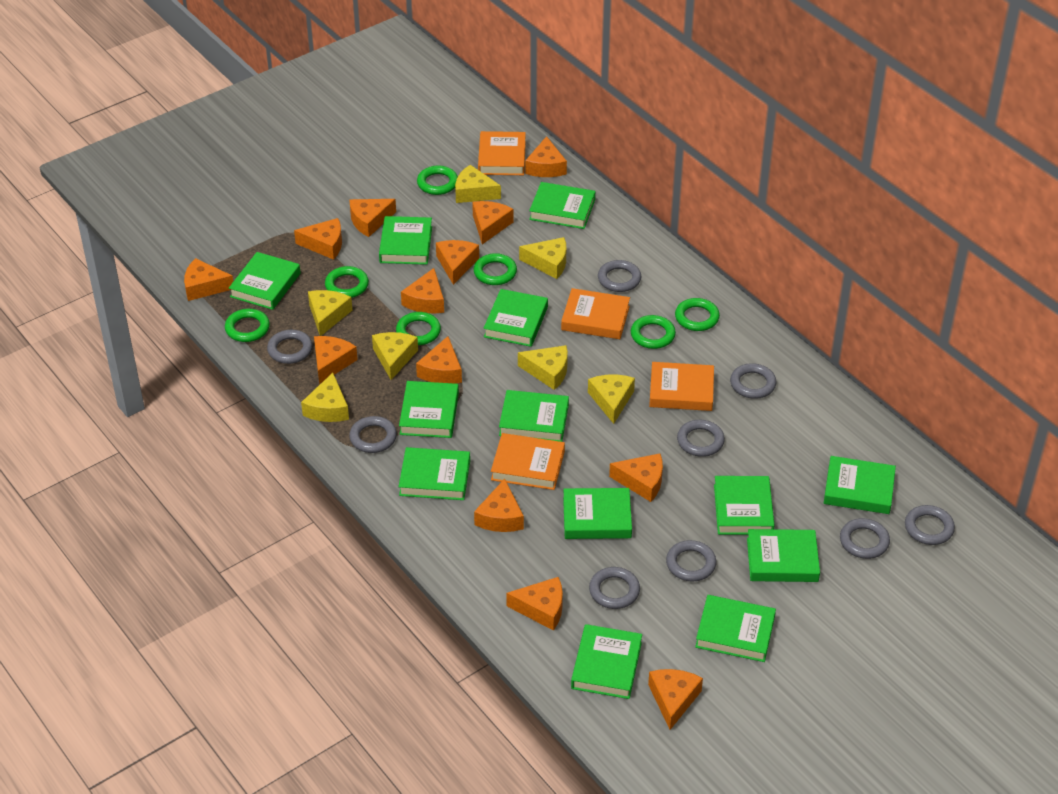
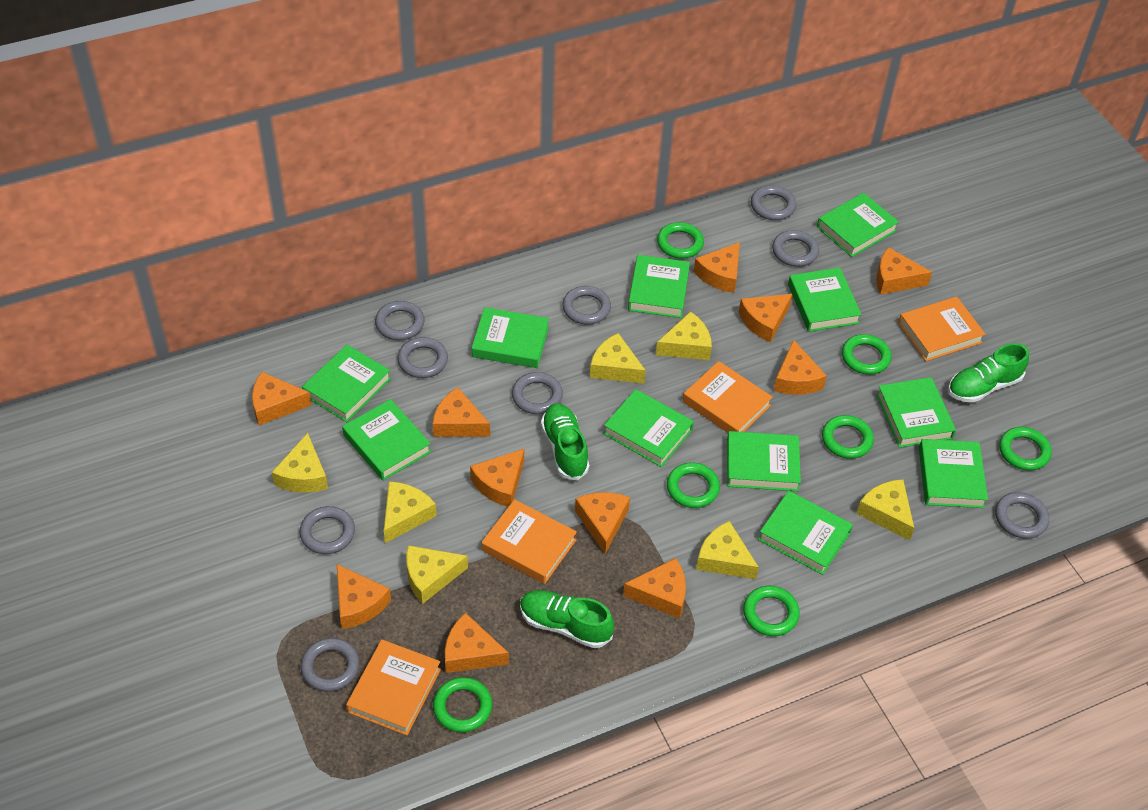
green book: [229,252,301,310] [379,216,432,265] [399,381,459,438] [399,447,470,500] [483,289,548,347] [499,390,569,442] [529,182,595,229] [563,488,632,539] [571,624,642,699] [695,595,776,662] [714,476,775,535] [747,529,820,582] [824,456,896,514] = 13 -> [302,345,391,422] [342,399,431,481] [472,307,549,368] [603,389,694,467] [628,255,690,318] [727,431,801,491] [758,491,853,575] [788,268,862,332] [817,193,899,257] [876,377,956,448] [919,439,988,508] = 11
green shoe: none = 0 -> [520,590,614,648] [541,403,589,480] [948,343,1029,403] = 3
orange cheese: [184,258,233,301] [294,218,342,260] [314,336,358,384] [349,199,396,237] [401,268,444,313] [416,336,462,384] [436,240,479,285] [472,201,514,244] [474,479,524,532] [506,577,563,631] [525,136,567,177] [609,453,663,502] [648,669,703,730] = 13 -> [252,372,311,425] [337,564,391,629] [433,387,490,437] [445,613,509,673] [470,449,524,507] [575,492,630,554] [623,558,686,619] [694,242,740,293] [739,294,792,343] [774,339,827,395] [876,247,932,295] = 11

